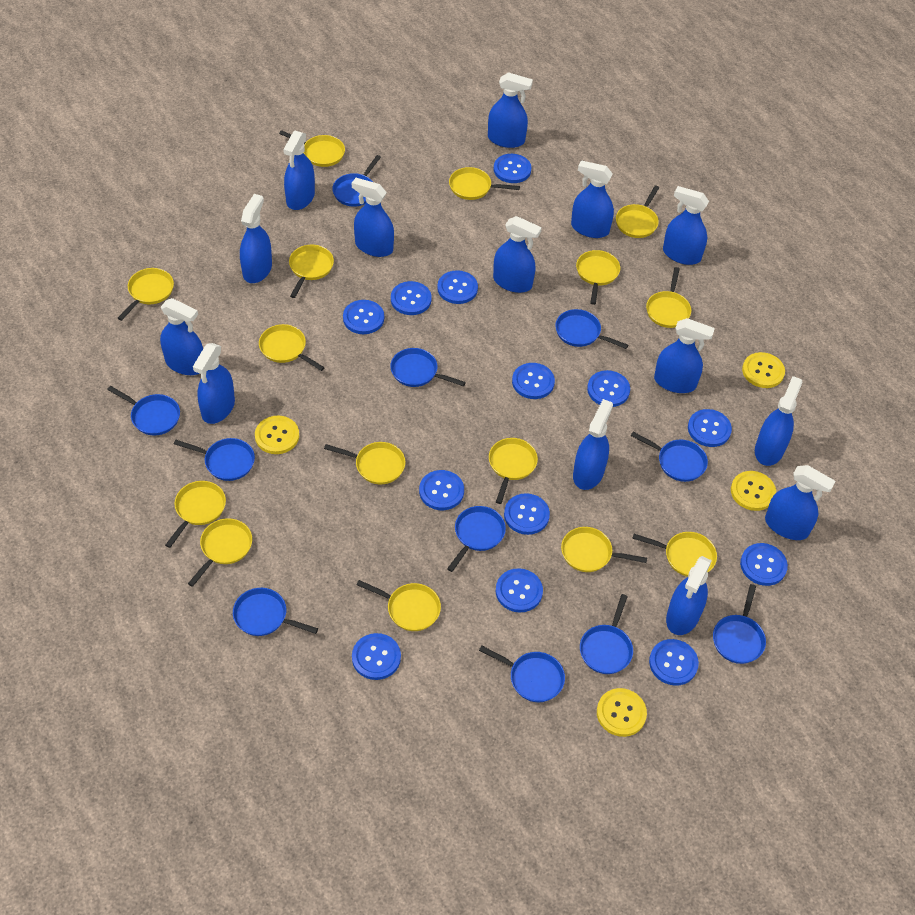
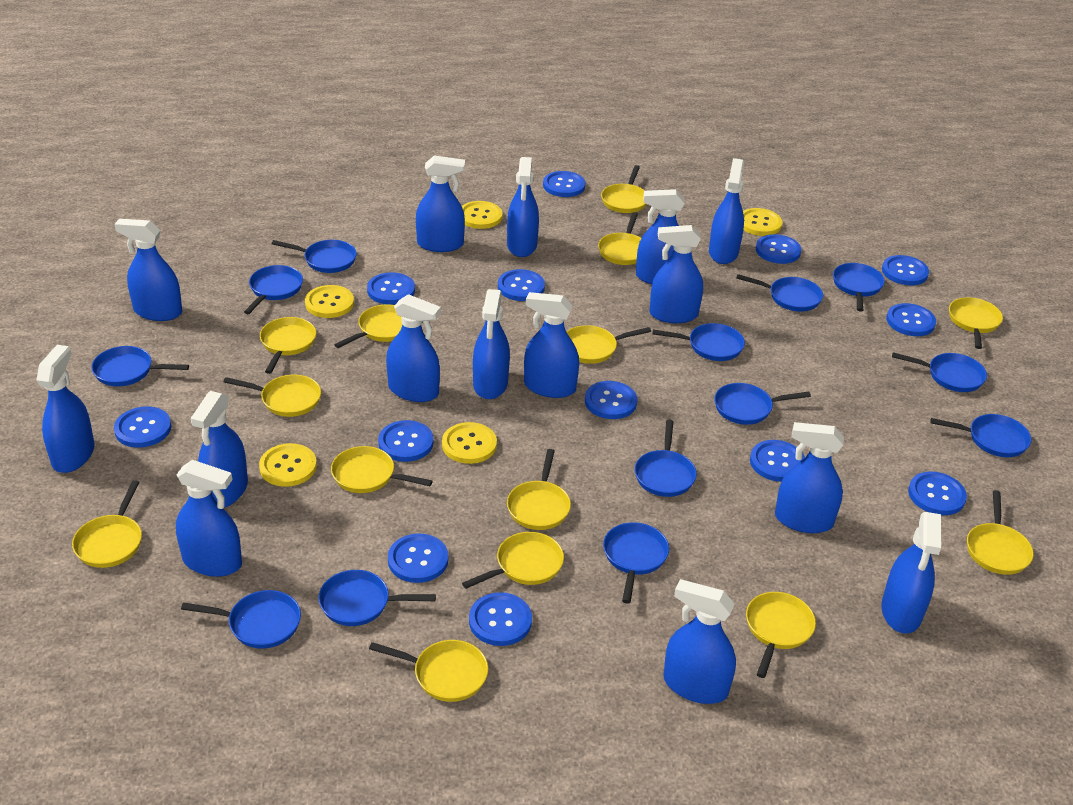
blue pan: [107,386,180,436] [174,438,255,481] [233,588,318,636] [332,155,381,207] [390,348,466,387] [447,506,506,572] [479,645,565,702] [555,309,628,349] [580,594,633,674] [631,432,708,482] [713,584,766,664] = 11 -> [91,346,189,386] [181,590,301,649] [244,265,303,314] [272,240,357,273] [318,570,436,626] [603,522,669,604] [635,420,697,497] [653,323,745,361] [714,383,811,425] [736,274,823,312] [833,263,885,312] [892,352,987,392] [930,414,1031,457] = 13
blue spray bottle: [160,298,203,375] [193,343,235,424] [240,194,272,283] [283,131,315,210] [352,178,394,257] [488,72,533,148] [493,216,542,293] [571,160,614,238] [573,399,613,490] [654,318,715,393] [663,186,709,265] [666,556,712,635] [755,376,803,466] [765,465,836,540] = 14 -> [36,345,95,473] [114,219,183,321] [176,460,242,577] [191,391,248,508] [386,294,441,402] [416,155,465,252] [473,289,510,399] [507,157,539,257] [524,292,579,398] [636,189,685,284] [649,225,703,323] [663,579,736,704] [709,158,744,264] [775,422,844,533] [881,512,941,634] = 15
yellow button: [255,416,299,454] [597,688,647,737] [731,471,776,511] [742,352,785,388] = 4 -> [259,443,317,487] [305,285,354,318] [442,422,497,464] [462,201,503,229] [743,208,782,236] = 5
yellow pan: [118,268,174,321] [165,481,226,548] [188,518,252,587] [259,324,325,371] [279,130,345,167] [289,245,334,298] [324,442,405,484] [356,580,441,631] [449,167,520,200] [489,438,538,504] [561,527,647,572] [576,250,620,305] [616,185,659,238] [632,532,717,577] [646,267,691,328] = 15 -> [72,480,142,568] [224,375,321,417] [260,317,316,374] [331,446,433,493] [334,304,402,348] [369,640,488,702] [462,532,564,589] [507,449,571,530] [567,325,651,364] [598,212,641,265] [601,165,646,213] [746,592,816,678] [949,297,1003,349] [967,490,1034,575] = 14

